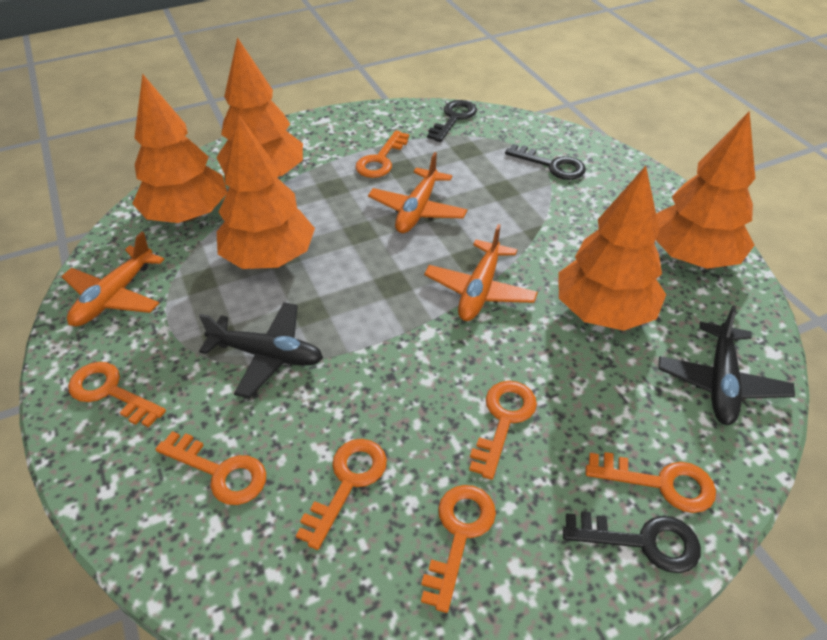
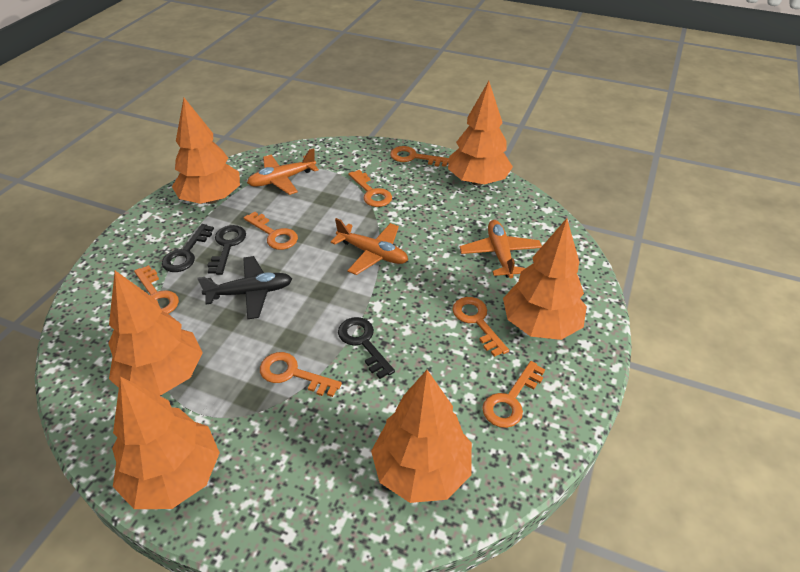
black plane: [199,302,323,398] [658,305,795,425] = 2 -> [198,256,292,319] = 1
orange tree: [132,74,227,223] [216,37,303,177] [217,114,315,269] [558,166,666,331] [656,111,755,269] = 5 -> [108,271,203,395] [112,377,220,509] [172,98,240,204] [371,370,472,503] [448,81,513,186] [503,218,587,340] = 6

